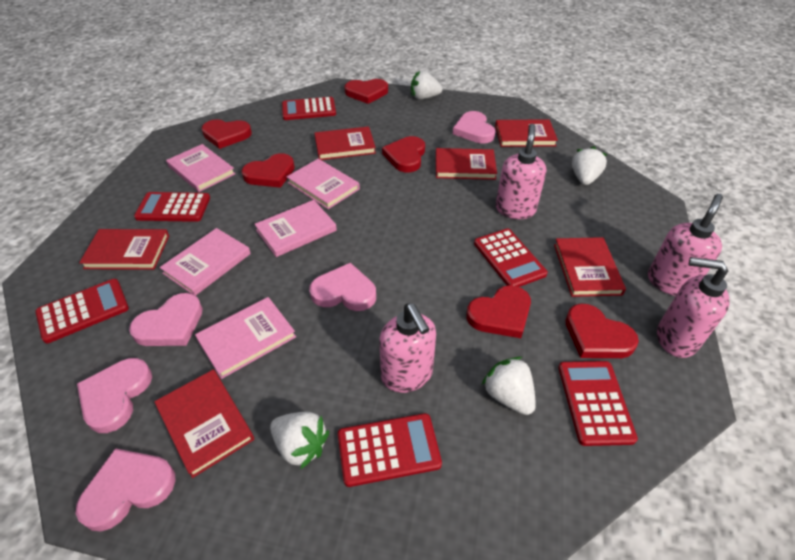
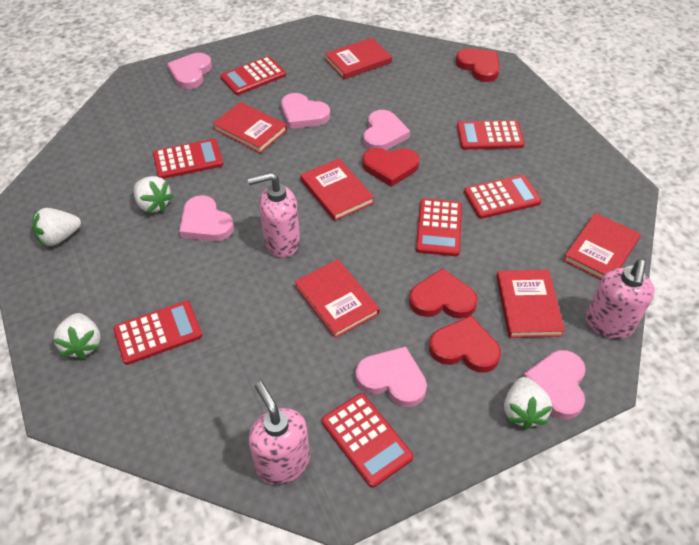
pink book: [160,228,251,296] [166,144,235,192] [195,297,296,379] [254,200,337,257] [286,159,360,209] = 5 -> none = 0
pink heart: [76,448,176,531] [77,358,152,433] [129,293,203,346] [309,262,376,311] [453,111,496,144] = 5 -> [167,53,212,89] [179,195,234,241] [281,93,330,129] [356,347,427,407] [363,110,410,150] [523,350,586,419] = 6
pink soap dispenser: [379,303,436,393] [496,124,546,219] [648,194,723,296] [657,257,729,358] = 4 -> [248,172,300,258] [249,381,310,485] [585,260,655,339] = 3
red calculator: [36,279,129,343] [134,192,210,222] [282,97,336,120] [338,413,442,487] [474,229,548,287] [558,361,638,446] = 6 -> [113,301,203,365] [153,139,223,179] [220,56,286,95] [322,393,414,488] [416,198,462,256] [457,120,525,150] [464,175,541,219] = 7
red heart: [202,119,252,149] [242,153,295,188] [344,79,388,104] [382,136,425,172] [467,285,531,338] [565,304,639,358] = 6 -> [362,148,420,187] [409,268,478,319] [429,316,501,373] [456,48,500,82] = 4

